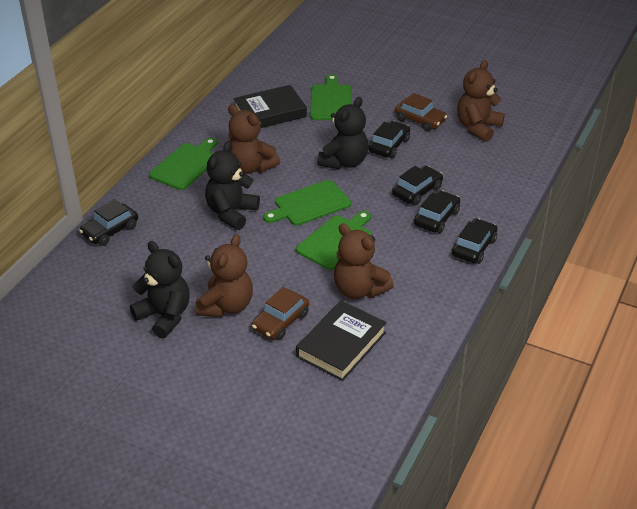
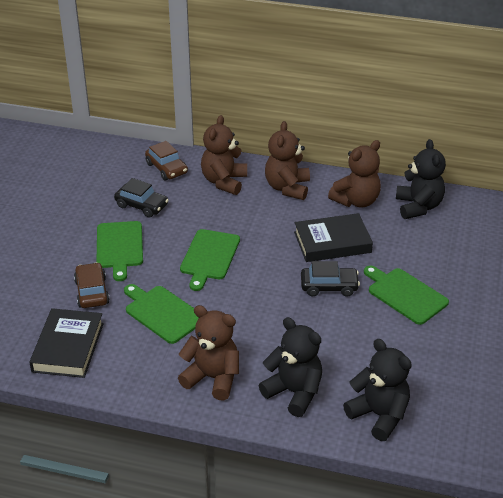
black car: [79,199,138,246] [368,121,410,158] [392,165,443,205] [414,190,460,233] [452,218,497,264] = 5 -> [114,178,169,218] [301,261,360,297] = 2

